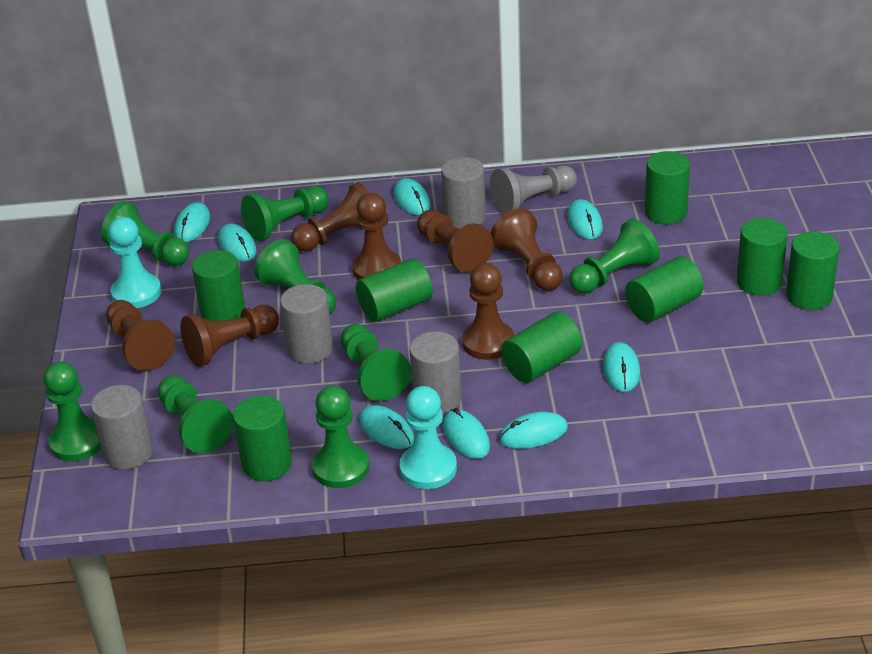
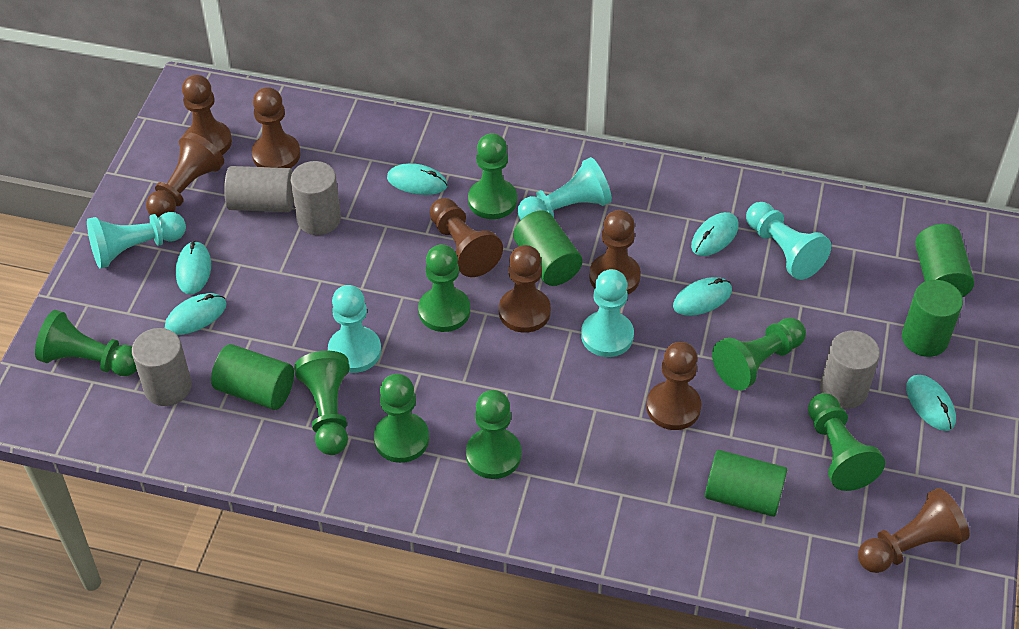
brown pawn: [106,300,175,371] [180,305,279,367] [291,182,369,252] [352,193,401,280] [417,210,493,273] [462,263,514,360] [491,208,563,291] = 7 -> [146,132,224,218] [182,75,232,155] [251,87,301,168] [430,198,503,277] [499,245,551,333] [589,210,641,294] [646,342,701,430] [858,488,969,573] = 8
green cylinder: [192,250,245,321] [233,395,292,481] [356,258,433,322] [501,312,582,383] [625,256,704,322] [645,151,690,224] [737,218,788,296] [786,231,839,310] = 8 -> [211,344,294,410] [513,210,582,286] [705,450,787,517] [902,280,963,357] [915,224,974,297] = 5
grey pawn: [490,165,577,215] = 1 -> none = 0
turquoise mouse: [174,202,210,242] [218,223,256,261] [359,405,414,449] [393,178,430,215] [443,408,490,459] [499,412,568,449] [567,199,603,239] [603,342,640,392] = 8 -> [165,293,227,335] [176,241,211,295] [387,163,447,195] [673,277,732,316] [691,212,739,256] [906,375,956,431] = 6
turquoise pawn: [108,217,161,308] [399,386,457,489] = 2 -> [87,212,186,269] [328,285,381,373] [517,157,612,220] [581,269,634,357] [746,202,831,280] = 5

